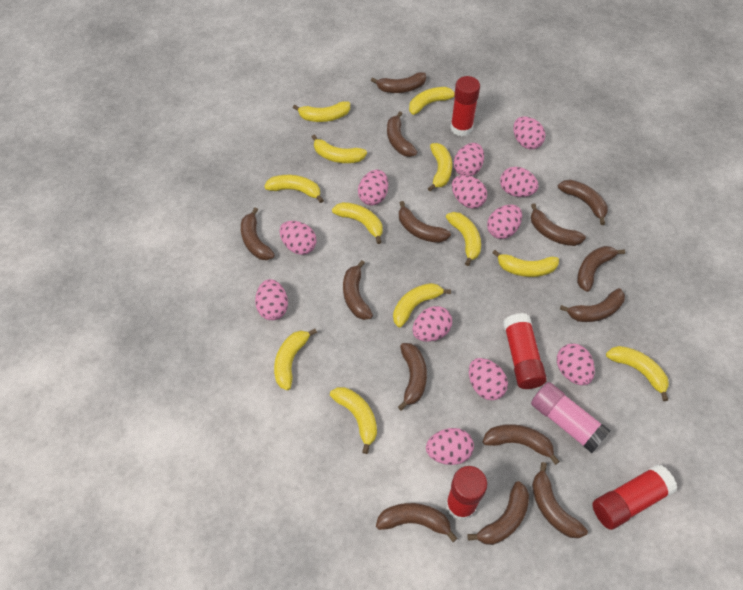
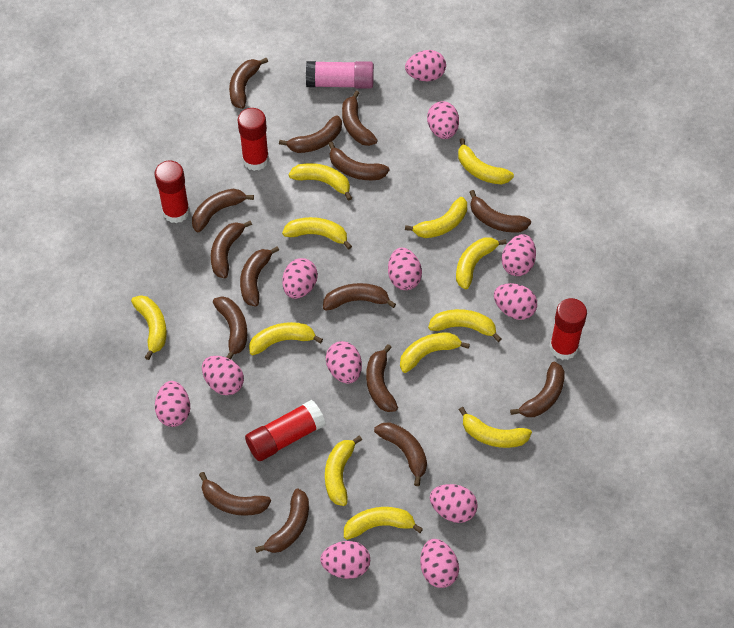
brown banana: [241,208,275,260] [343,260,373,320] [371,72,426,93] [376,503,457,542] [387,111,417,157] [398,343,427,411] [399,201,451,243] [467,481,529,545] [483,424,560,465] [531,203,586,246] [532,462,588,538] [558,180,608,225] [560,288,625,322] [577,246,625,292] = 14 -> [192,189,254,232] [199,472,271,516] [211,221,252,278] [213,296,247,360] [229,58,268,109] [240,247,279,306] [255,489,309,553] [279,116,342,153] [323,283,396,310] [328,141,389,180] [342,90,378,146] [366,344,398,412] [374,422,427,486] [470,190,531,233] [510,362,565,417] = 15

